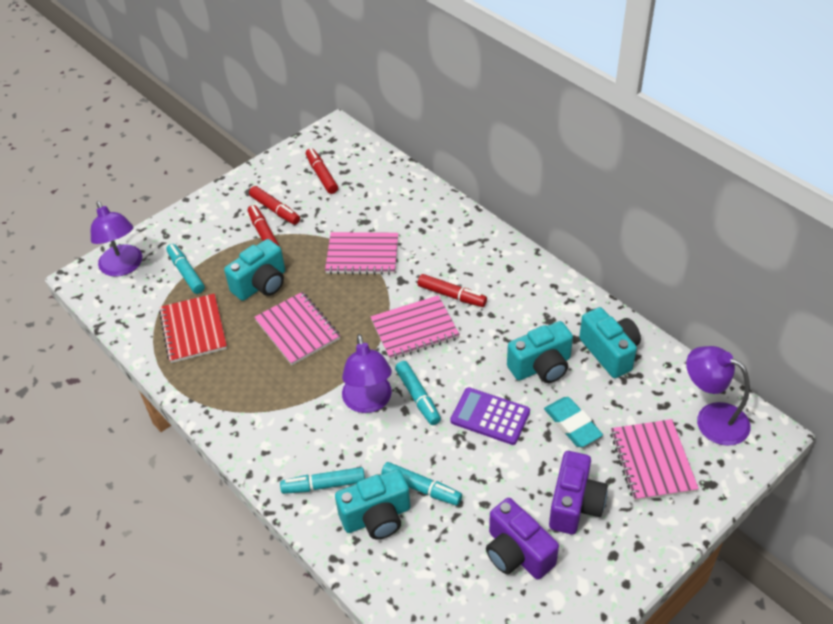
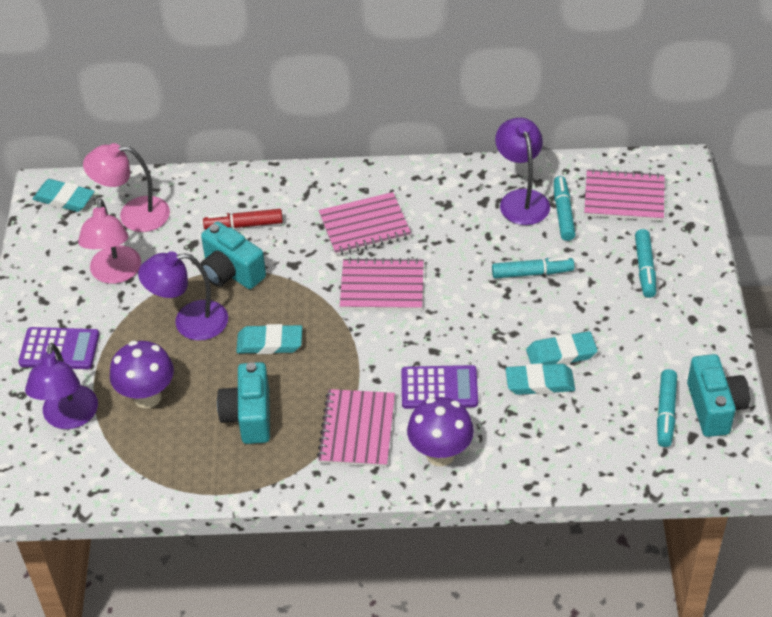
pink lamp: none = 0 -> [78,199,141,284] [83,143,170,232] = 2
purple calculator: [450,387,530,445] = 1 -> [18,327,99,369] [402,365,478,409] = 2
purple camera: [486,498,559,580] [549,451,608,534] = 2 -> none = 0
purple mushroom: none = 0 -> [110,341,174,408] [407,397,474,466] = 2
red marker: [248,205,280,247] [249,186,300,225] [306,148,338,194] [418,274,487,307] = 4 -> [203,209,283,230] = 1
red notebook: [159,293,227,363] = 1 -> none = 0
turquoise camera: [224,239,285,301] [335,469,411,539] [507,321,573,383] [579,307,641,378] = 4 -> [201,222,266,289] [217,362,270,444] [687,354,750,437] = 3
turquoise eraser: [544,397,603,447] = 1 -> [33,179,95,212] [236,324,302,354] [505,363,575,395] [526,331,598,365] = 4

